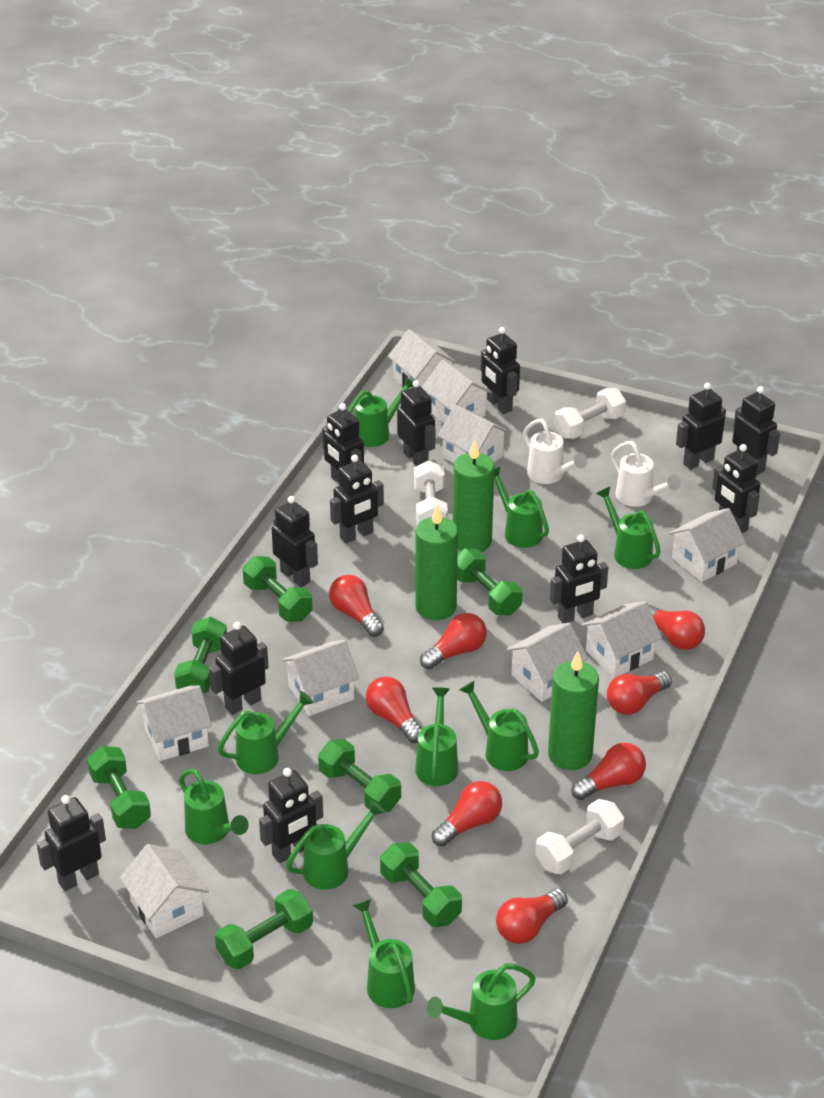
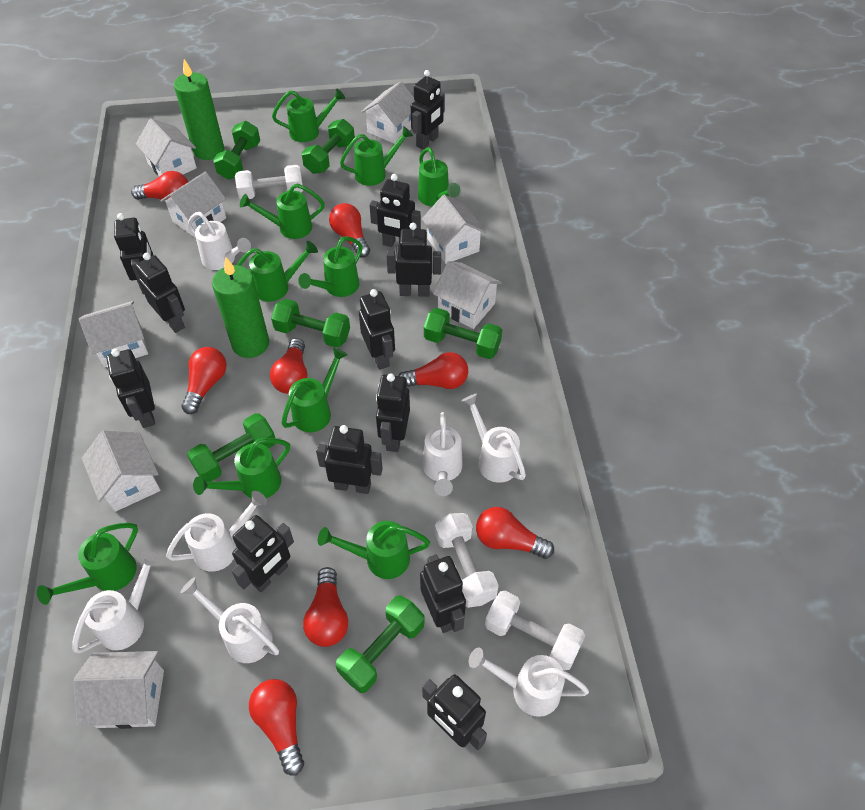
green candle: [415,505,458,620] [453,440,494,552] [548,651,599,770] = 3 -> [174,59,224,160] [212,257,269,358] = 2
green dumbbell: [87,746,151,829] [174,617,227,693] [215,889,313,969] [243,556,313,622] [318,739,401,812] [380,842,462,927] [457,549,522,616] = 7 -> [187,413,275,482] [213,121,260,179] [271,299,350,348] [302,119,355,174] [336,595,425,693] [424,308,502,359] = 6
white house: [120,844,209,938] [137,685,212,761] [282,640,359,716] [388,329,456,393] [421,360,492,423] [437,405,510,463] [506,623,588,702] [582,601,662,678] [669,508,746,582] = 9 -> [73,651,164,729] [79,301,148,368] [82,430,161,512] [136,118,197,177] [160,172,226,238] [361,81,415,144] [422,195,486,264] [433,261,502,329] = 8
white watering can: [523,419,587,484] [611,441,681,507] = 2 -> [72,551,160,653] [166,491,267,572] [180,577,279,663] [188,212,251,270] [423,412,463,496] [461,394,526,483] [469,648,589,717] = 7

